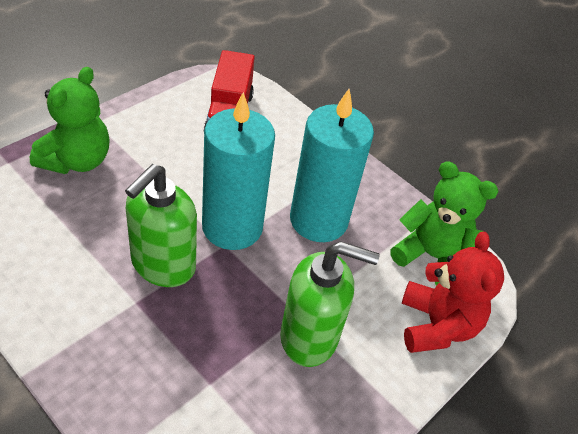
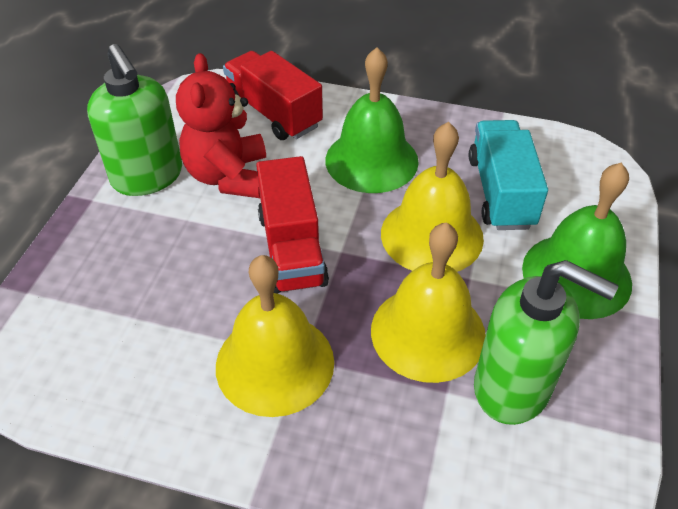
green bell: none = 0 -> [325,47,419,193] [522,163,632,319] = 2
green teddy bear: [30,67,109,174] [390,161,499,285] = 2 -> none = 0
red truck: [204,50,255,130] = 1 -> [223,51,323,140] [256,156,329,294] = 2
turquoise candle: [202,92,275,250] [290,89,374,242] = 2 -> none = 0
turquoise truck: none = 0 -> [469,120,548,230] = 1
yellow bell: none = 0 -> [216,255,334,417] [371,223,486,383] [381,122,484,272] = 3

